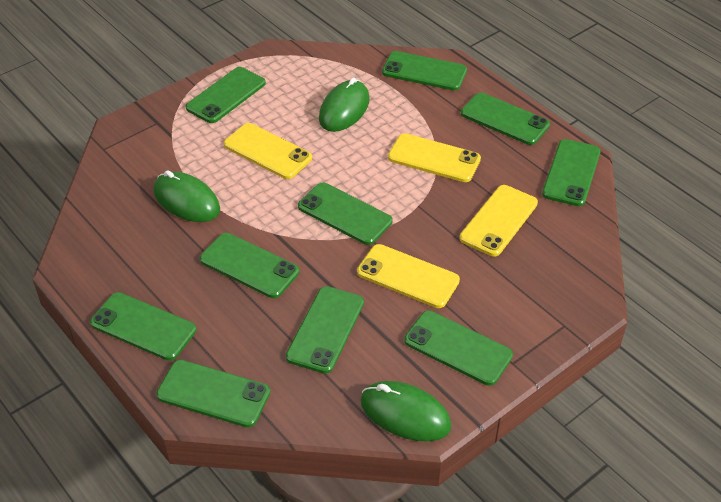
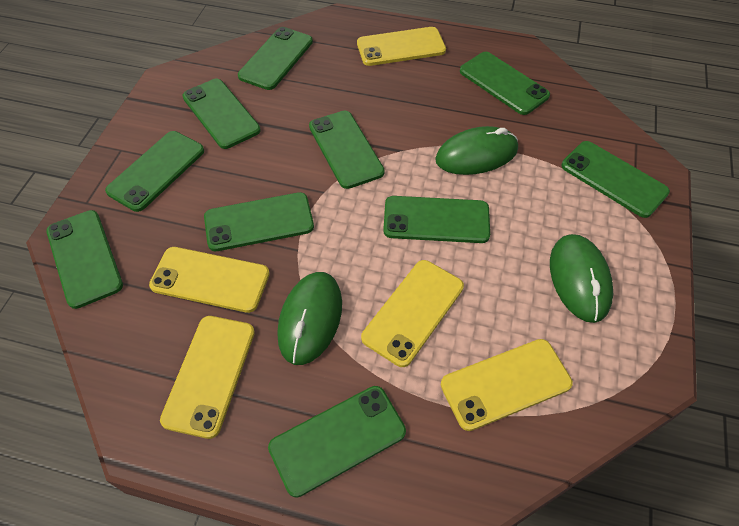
yellow phone: [224,123,312,179] [357,244,460,308] [388,133,481,182] [460,185,538,257] = 4 -> [149,247,270,313] [160,316,255,439] [357,27,446,66] [361,260,464,367] [441,339,573,431] = 5

